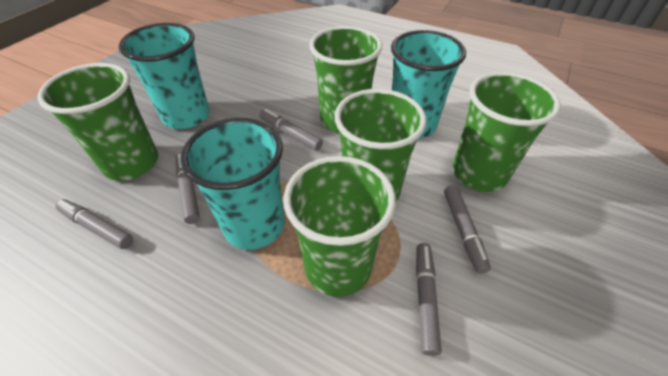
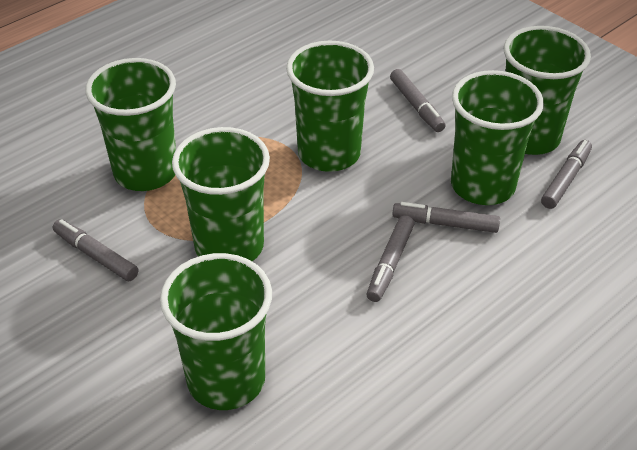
green cup: [38,63,158,181] [283,156,396,297] [310,26,383,133] [334,89,426,203] [453,72,561,192] = 5 -> [86,58,176,191] [160,253,272,410] [172,127,270,261] [286,41,374,172] [451,70,544,205] [504,26,591,155] = 6
turquoise cup: [119,23,210,129] [180,118,285,250] [391,30,466,138] = 3 -> none = 0

